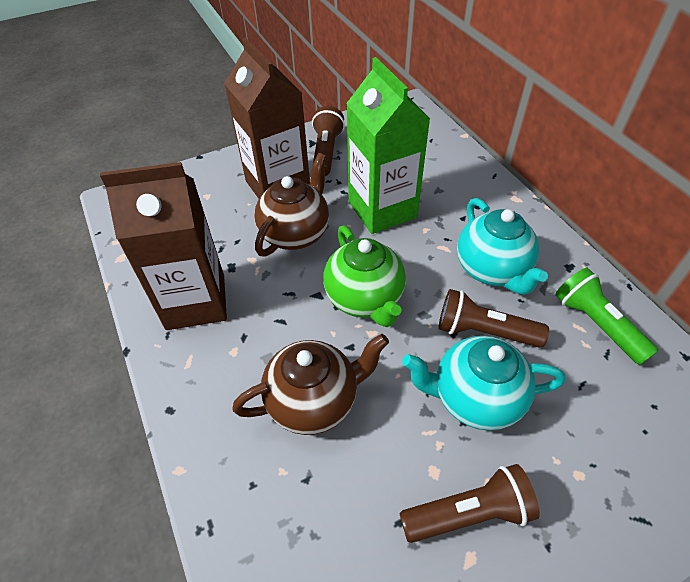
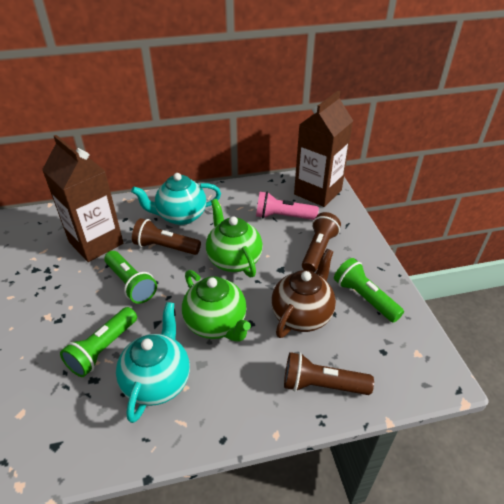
brown teapot: [233,334,389,435] [254,153,329,257] = 2 -> [271,249,336,338] = 1
green carton: [346,57,430,234] = 1 -> none = 0
green flashlight: [555,268,658,365] = 1 -> [60,307,137,377] [104,251,157,304] [334,258,404,323] = 3
green teapot: [323,225,406,327] = 1 -> [182,270,251,342] [206,199,263,278] = 2
pink flashlight: none = 0 -> [256,192,319,220] = 1

